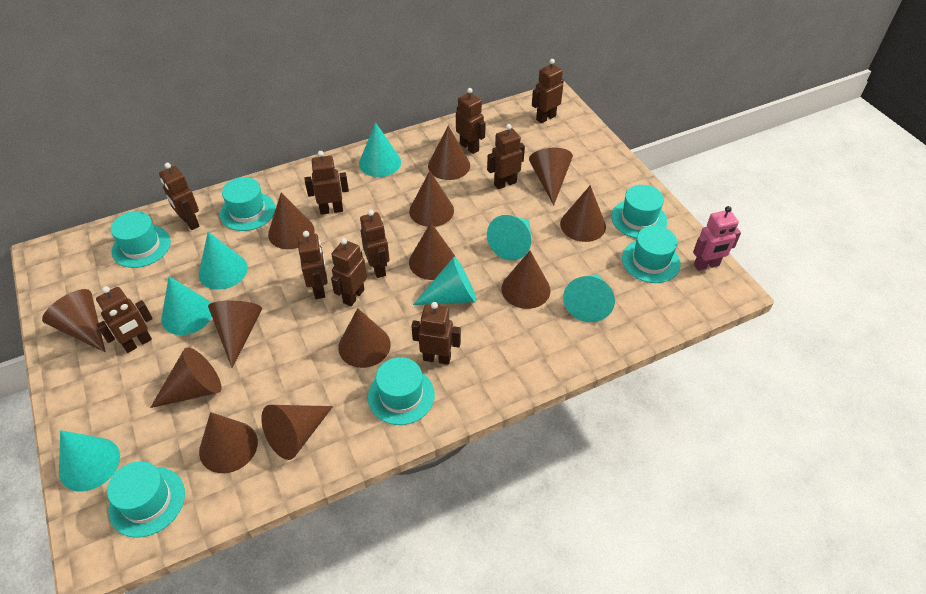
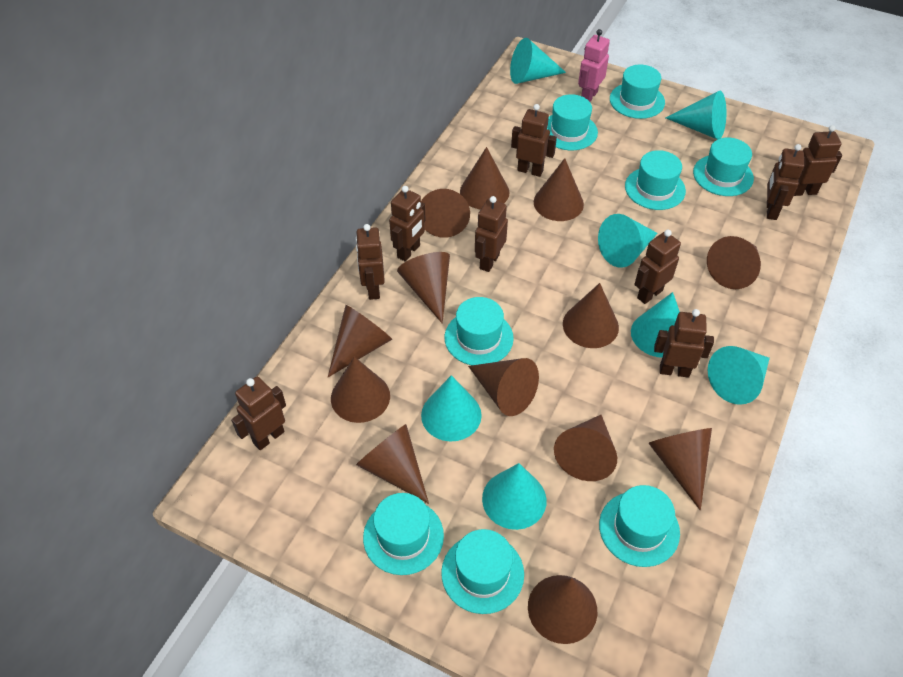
brown robot: [96,286,153,353] [159,163,200,230] [297,231,328,299] [304,151,349,215] [331,238,367,306] [360,210,390,278] [411,302,461,365] [456,88,486,154] [487,124,525,189] [532,59,564,124] = 10 -> [231,377,286,450] [356,224,385,300] [389,186,426,262] [475,196,508,272] [511,104,557,177] [634,230,681,304] [654,309,714,378] [767,144,804,220] [794,125,842,196] = 9
turquoise hat: [107,461,185,538] [111,211,171,268] [220,177,275,231] [368,357,435,425] [611,185,667,238] [622,226,681,283] = 6 -> [363,493,444,575] [441,529,524,614] [445,297,514,365] [547,94,598,150] [599,485,680,567] [610,65,665,119] [625,150,686,210] [693,138,754,196] = 8

